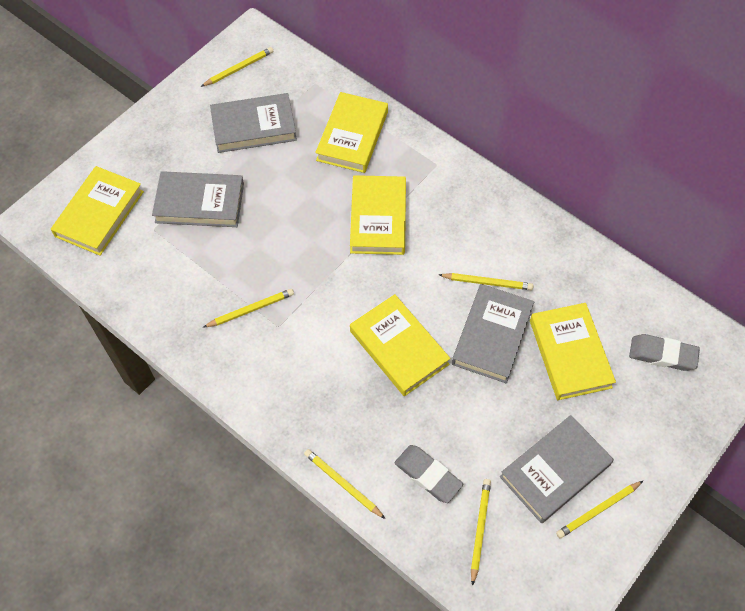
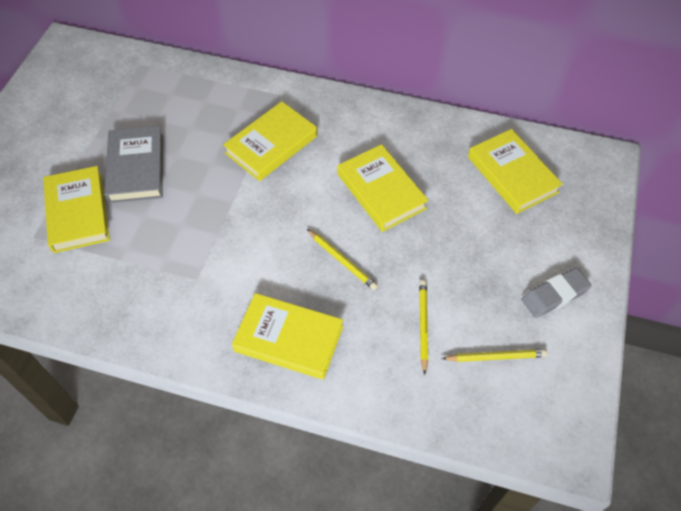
grey book: [152,171,244,227] [210,93,297,153] [452,284,534,383] [500,415,614,523] = 4 -> [104,126,163,203] = 1
grey eraser: [395,445,463,503] [629,334,700,371] = 2 -> [521,268,591,318] = 1
yellow pencil: [201,47,273,87] [203,289,294,328] [304,449,385,519] [439,273,534,290] [471,479,491,586] [556,481,643,538] = 6 -> [307,229,378,290] [419,280,428,375] [441,349,548,362] = 3

